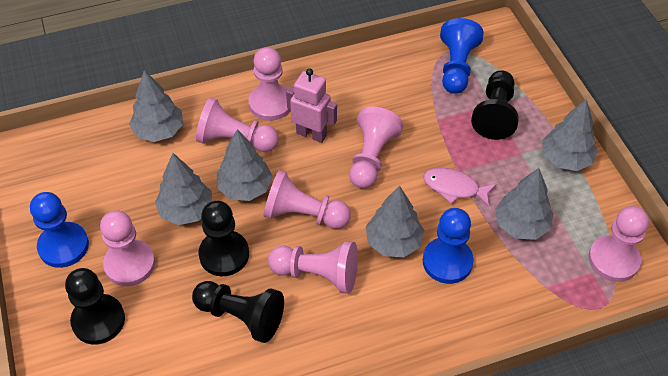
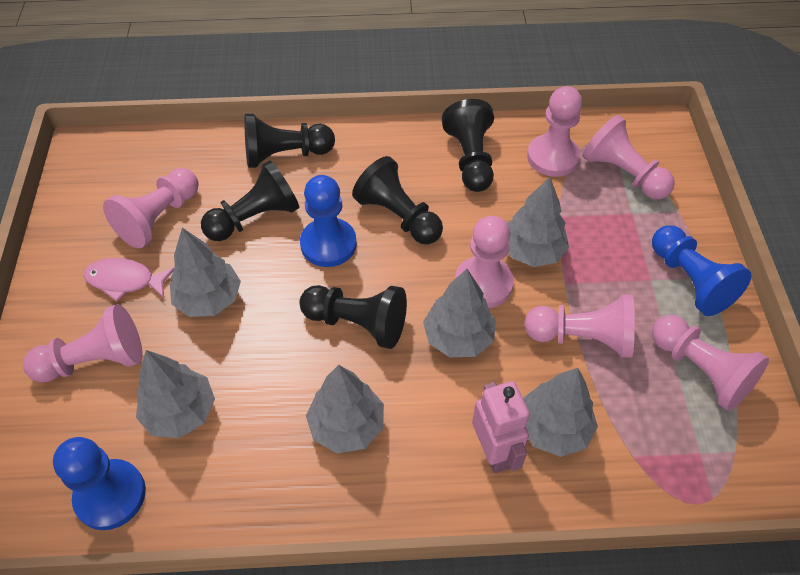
black pawn: [65,268,125,344] [192,281,284,343] [199,201,249,276] [471,70,519,140] = 4 -> [201,160,299,241] [244,114,335,168] [299,285,407,349] [352,156,443,244] [442,99,494,192] = 5

